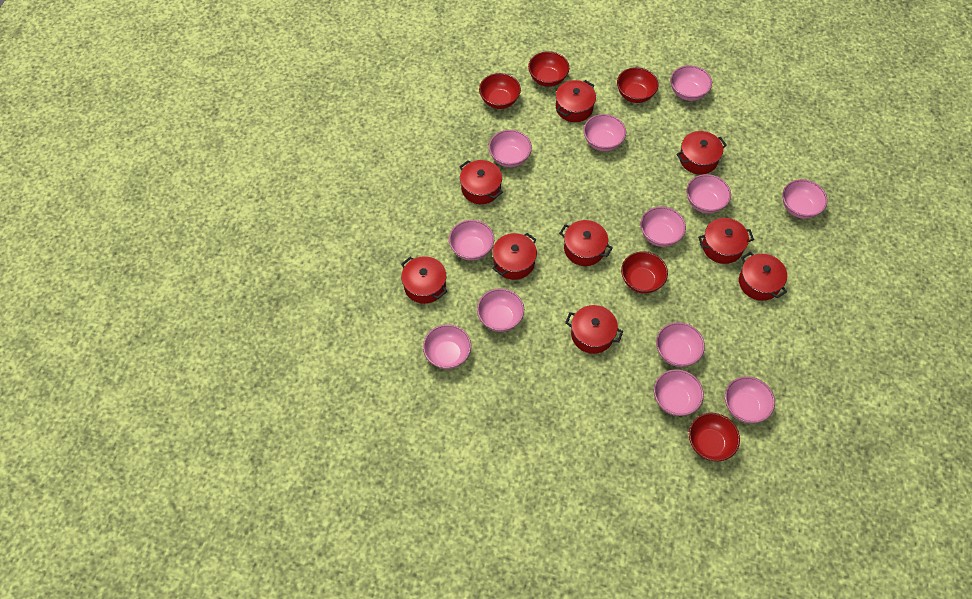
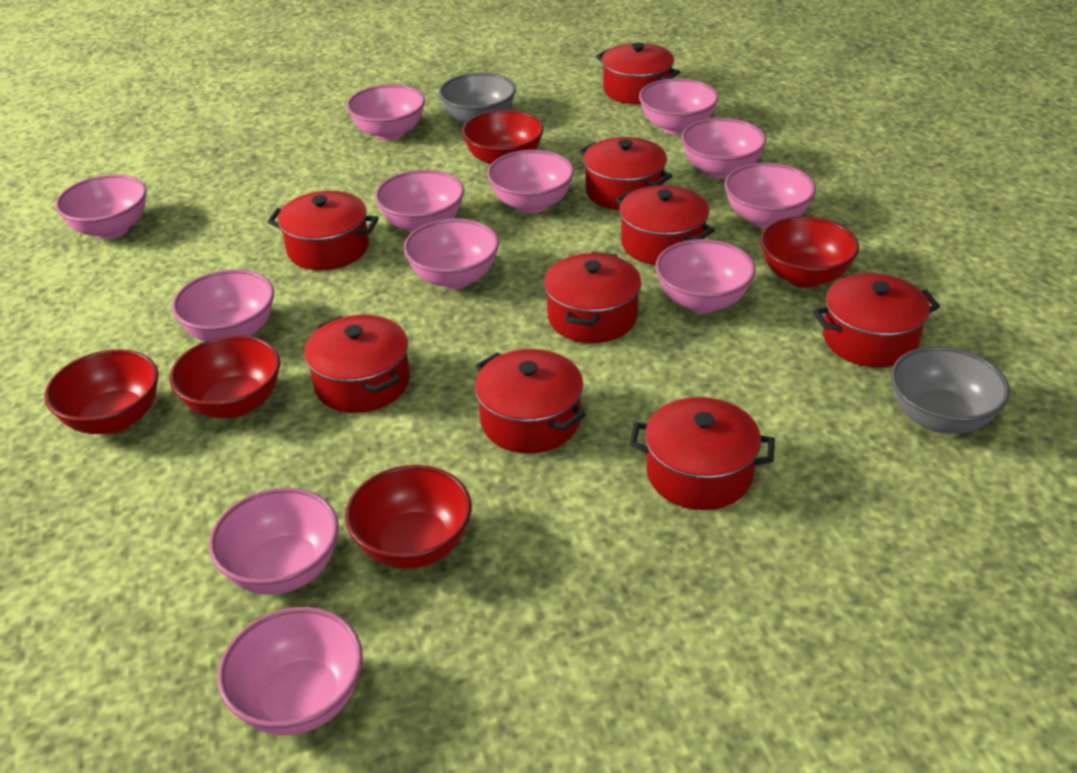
grey bowl: none = 0 -> [438,73,516,123] [891,346,1010,434] = 2

